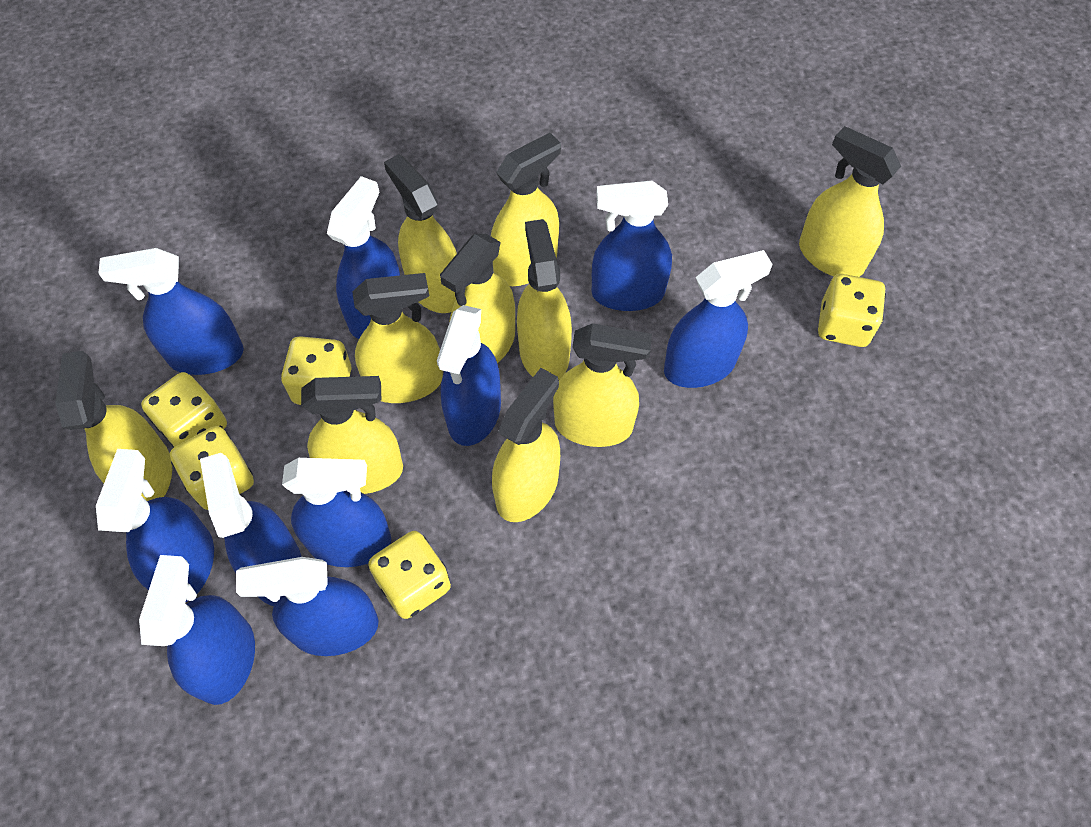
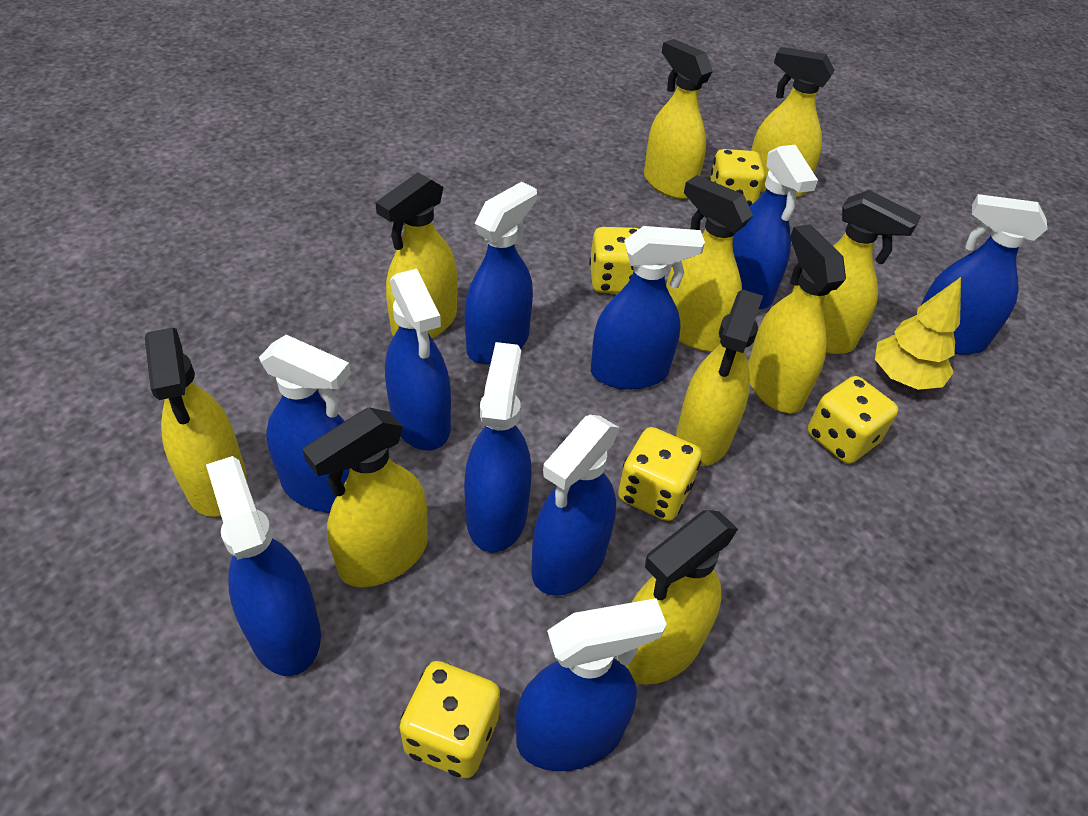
yellow tree: none = 0 -> [875,277,961,390] = 1

